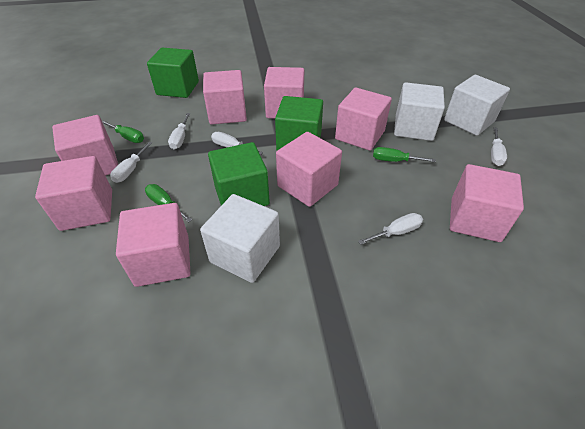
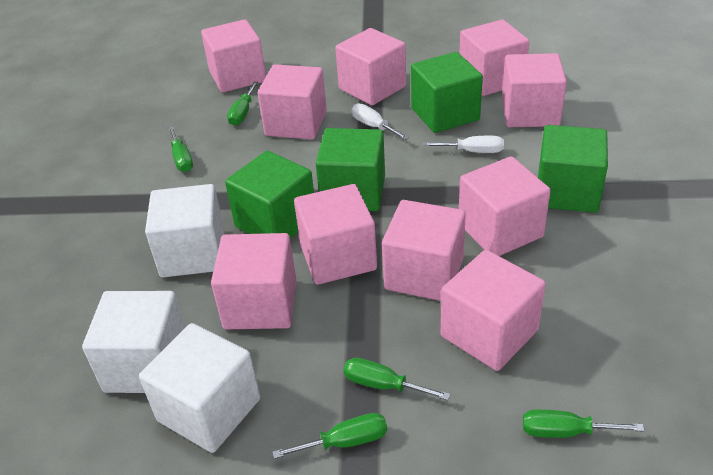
green cube: [147,48,199,98] [208,142,270,206] [275,96,323,150] = 3 -> [225,151,314,239] [315,128,385,211] [411,52,483,133] [538,125,608,213] = 4
green screwdriver: [102,120,144,143] [145,184,193,222] [373,147,436,162] = 3 -> [168,126,193,172] [227,82,258,126] [272,413,387,459] [343,358,450,400] [523,409,644,438] = 5
pink cube: [35,156,112,231] [52,115,118,176] [116,203,190,287] [203,70,247,124] [264,67,304,119] [276,132,342,207] [335,88,392,151] [450,164,524,242] = 8 -> [201,19,266,93] [211,233,296,329] [258,64,327,140] [294,184,377,285] [335,28,406,105] [382,200,466,301] [441,250,546,371] [459,156,551,256] [460,20,529,96] [502,53,567,127] = 10
white screwdriver: [110,142,152,183] [168,113,190,149] [211,132,263,155] [358,213,423,245] [491,128,507,166] = 5 -> [352,103,409,140] [423,136,504,153] = 2

